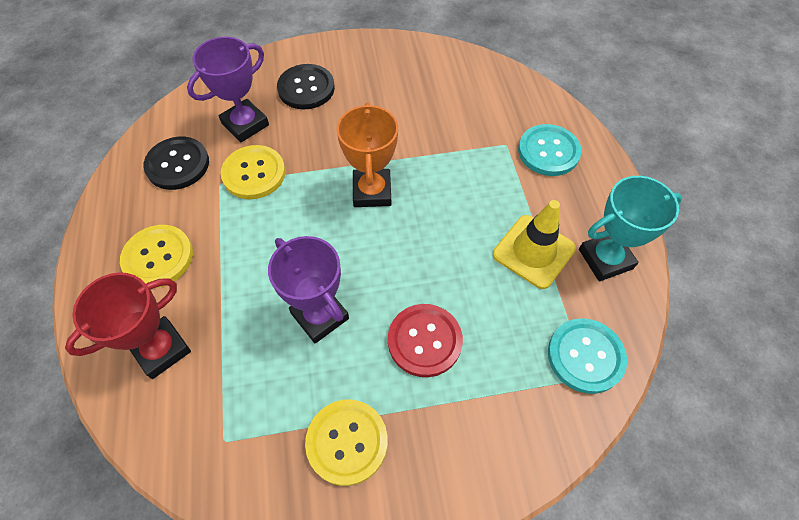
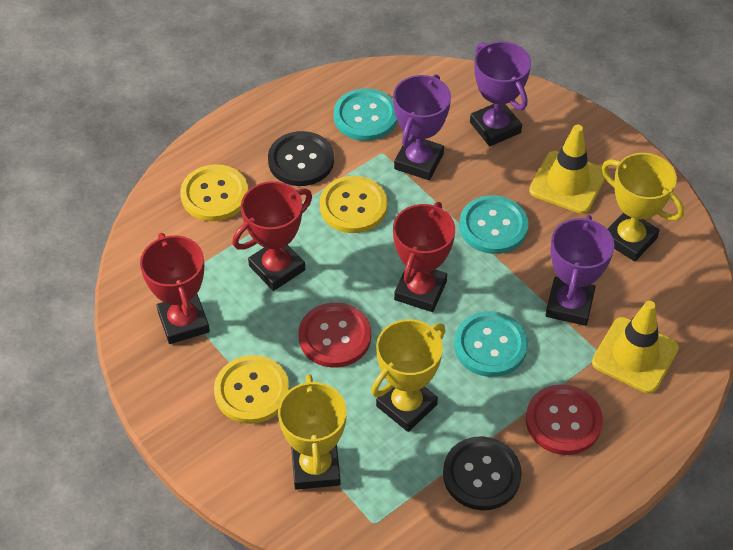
orange trophy: [337,103,398,207] = 1 -> none = 0
purple trophy: [187,37,269,142] [268,236,349,343] = 2 -> [393,74,451,180] [470,41,531,146] [545,215,615,326] = 3
red button: [388,304,463,377] = 1 -> [299,302,371,368] [526,384,603,455] = 2
red trophy: [65,272,191,379] = 1 -> [140,233,210,344] [232,181,312,291] [393,202,455,312] = 3
turquoise button: [518,124,582,176] [548,318,627,394] = 2 -> [334,88,397,141] [454,311,528,377] [459,195,529,254] = 3
turquoise trophy: [579,176,682,282] = 1 -> none = 0
yellow traffic cone: [493,200,576,289] = 1 -> [529,125,605,214] [592,301,679,394] = 2
yellow trophy: none = 0 -> [278,374,347,490] [371,319,445,432] [602,153,684,261] = 3

